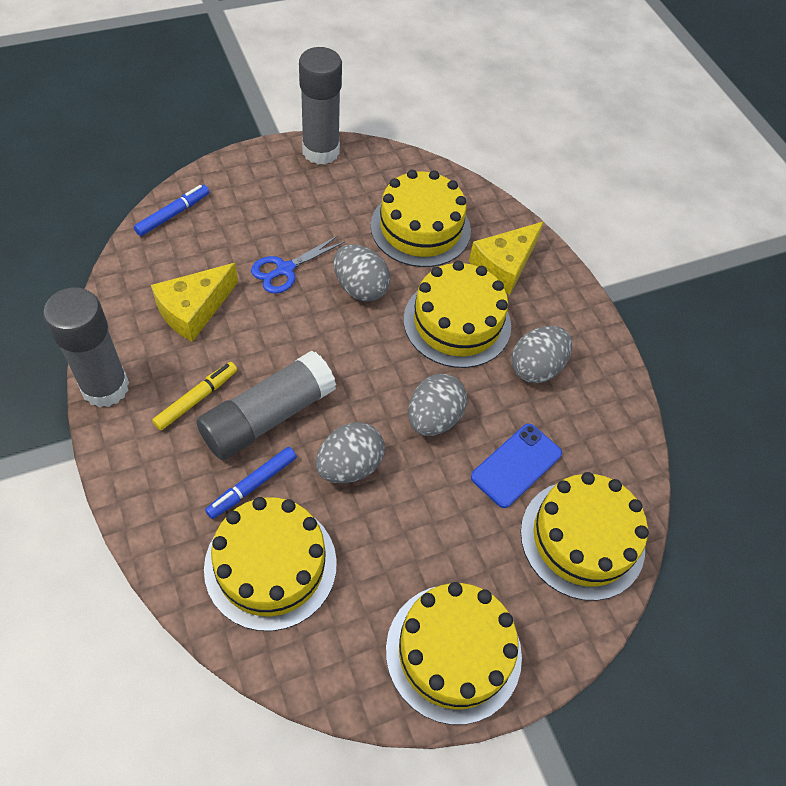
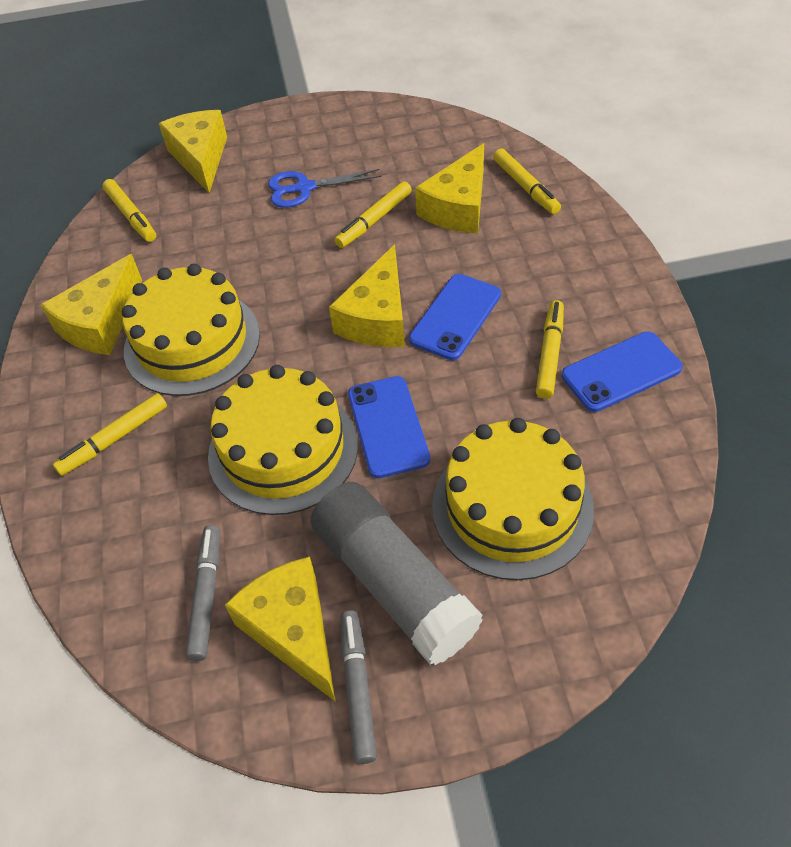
blue marker: [134,185,209,236] [205,447,297,519] = 2 -> none = 0
blue phone: [471,424,562,508] = 1 -> [348,376,430,478] [409,274,501,360] [561,331,683,412] = 3
grey egg: [316,422,385,483] [333,244,391,302] [408,373,467,436] [511,326,572,383] = 4 -> none = 0
grey glue stick: [43,288,129,408] [196,350,336,460] [299,47,342,165] = 3 -> [310,482,483,665] = 1
grey marker: none = 0 -> [185,525,220,661] [340,610,377,764] = 2
yellow cake: [204,497,337,631] [370,170,471,267] [386,582,522,725] [403,260,511,368] [521,472,649,601] = 5 -> [122,264,260,396] [208,365,358,515] [432,418,594,580] = 3
yellow cheese: [151,263,238,342] [469,221,544,294] = 2 -> [41,254,142,355] [159,110,227,193] [225,557,335,701] [329,245,405,347] [415,143,484,233] = 5
yellow marker: [152,362,237,430] = 1 -> [53,393,167,476] [102,179,156,242] [334,181,412,248] [493,148,561,214] [536,300,564,399] = 5

